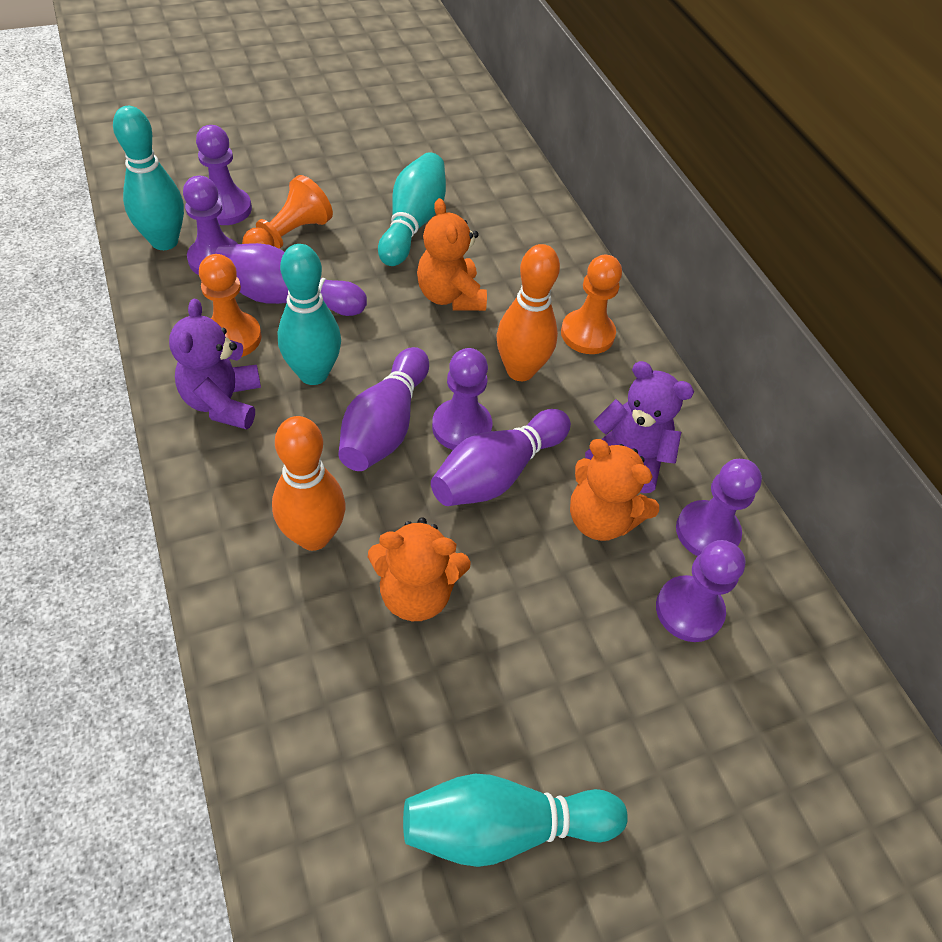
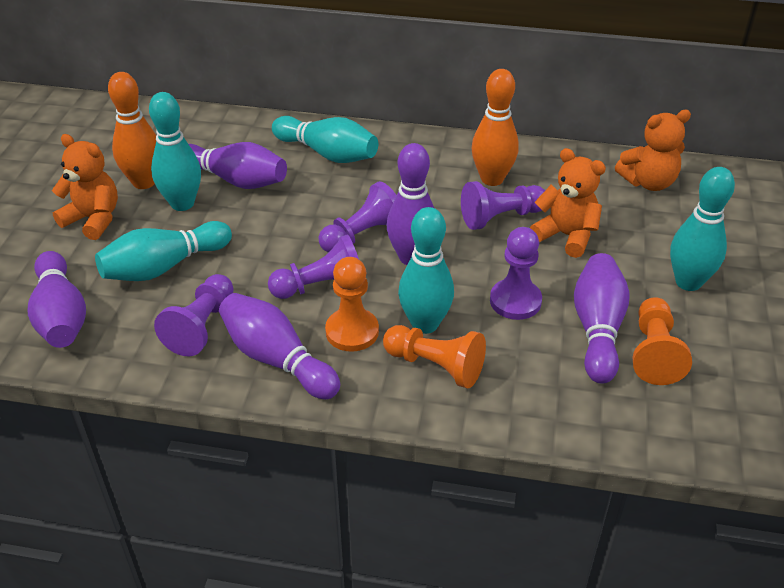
purple bowling pin: [215,243,367,316] [339,347,429,471] [431,409,571,506] = 3 -> [28,251,86,348] [189,142,287,189] [219,293,340,399] [387,143,434,265] [574,253,630,384] = 5
purple teddy bear: [169,299,261,430] [585,361,694,493] = 2 -> none = 0
turquoise bowling pin: [113,106,184,250] [278,244,341,385] [378,152,446,266] [403,774,628,867] = 4 -> [95,221,232,281] [149,92,201,211] [272,116,378,163] [398,207,454,334] [670,167,735,291] = 5

